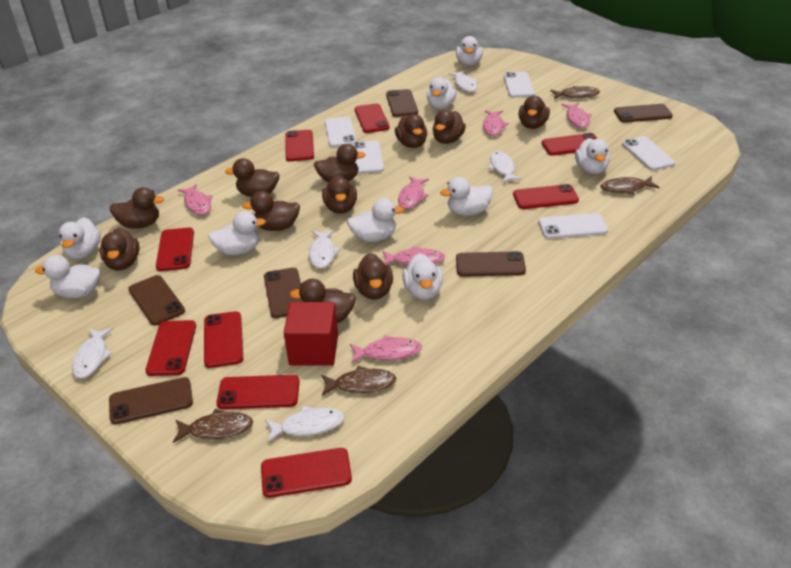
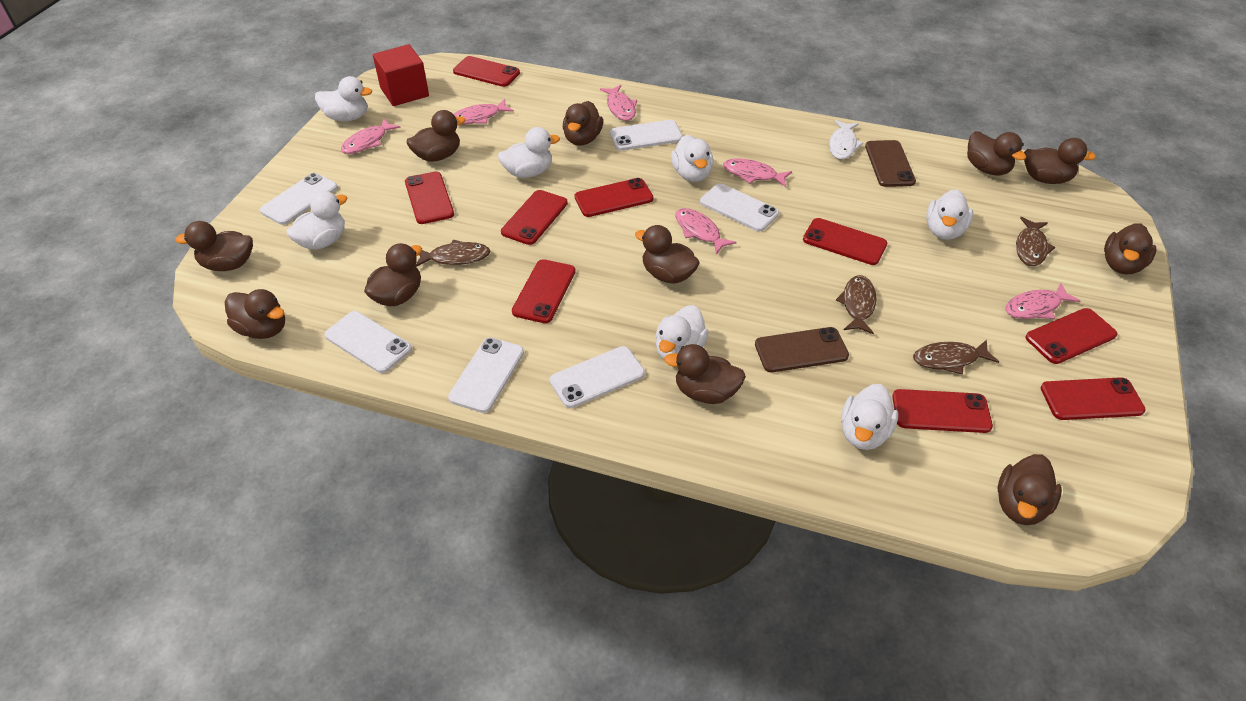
brown phone: [109,377,193,424] [128,275,185,325] [264,268,303,318] [386,89,418,117] [456,251,526,277] [614,104,673,122] = 6 -> [755,327,849,372] [865,140,916,187] = 2
white duck: [35,255,100,299] [59,217,101,260] [208,211,266,256] [347,198,404,242] [402,253,443,300] [426,77,456,109] [440,177,493,216] [456,36,483,66] [575,138,610,174] = 9 -> [286,191,348,250] [315,76,372,121] [498,127,560,178] [655,305,709,360] [671,135,713,182] [841,384,898,450] [926,190,973,240] = 7
white fish: [72,328,113,378] [265,406,344,442] [309,230,341,268] [448,70,477,92] [488,151,522,183] = 5 -> [829,120,863,159] = 1
white phone: [325,117,357,147] [352,141,384,174] [504,72,535,98] [539,213,608,239] [622,136,675,170] = 5 -> [260,173,338,225] [325,311,412,373] [448,337,524,413] [550,346,645,408] [610,120,683,151] [700,183,779,231] = 6

